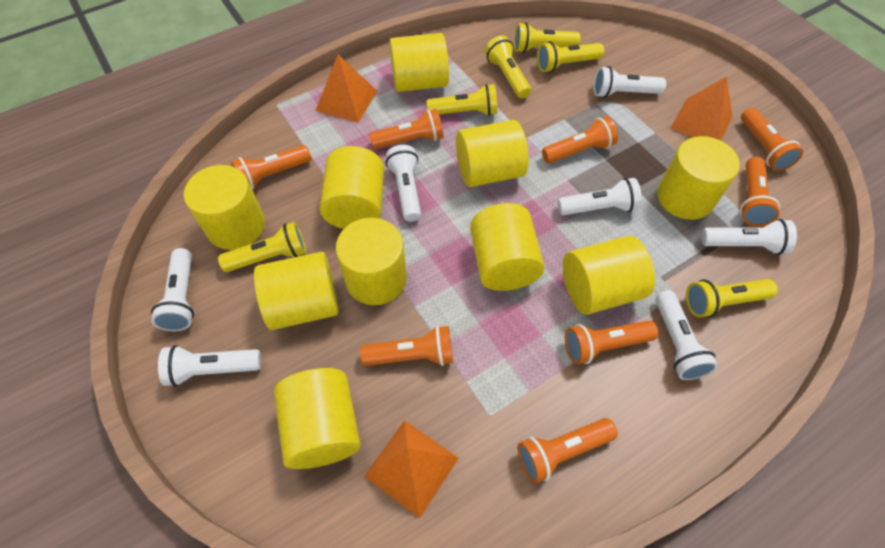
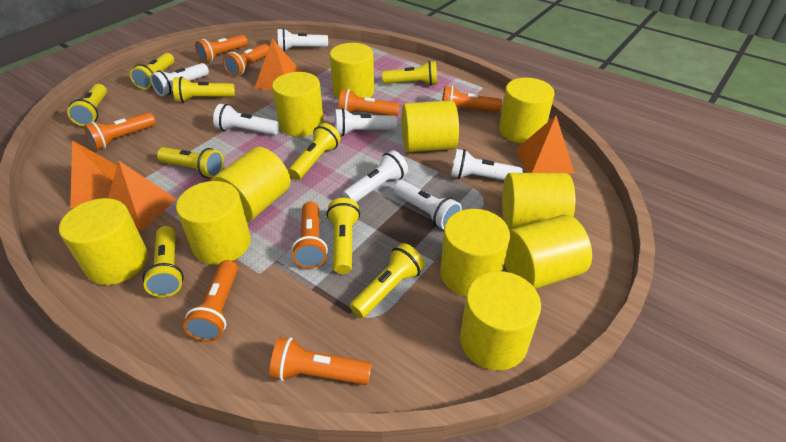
orange pyramid: [315,55,377,123] [364,420,459,518] [671,76,733,140] = 3 -> [70,140,117,208] [108,161,176,231] [255,38,301,91] [516,115,574,174] = 4
yellow cylinder: [184,165,265,250] [254,252,339,330] [274,368,361,469] [320,146,384,229] [336,218,407,305] [389,33,449,92] [456,120,529,187] [470,203,544,291] [563,236,655,315] [657,136,740,220] = 10 -> [59,198,148,285] [176,181,251,265] [211,147,290,222] [272,72,324,137] [330,43,374,99] [402,100,459,152] [440,209,510,297] [460,271,541,371] [499,78,555,143] [502,173,575,230] [504,215,592,289] = 11
yellow flashlight: [218,222,306,272] [427,84,497,116] [485,35,531,99] [514,22,581,53] [537,41,604,73] [686,279,778,318] = 6 -> [67,84,107,126] [130,53,174,89] [143,226,184,297] [157,147,224,178] [173,76,235,102] [288,123,341,180] [327,198,360,274] [350,243,425,318] [382,61,437,86] = 9

